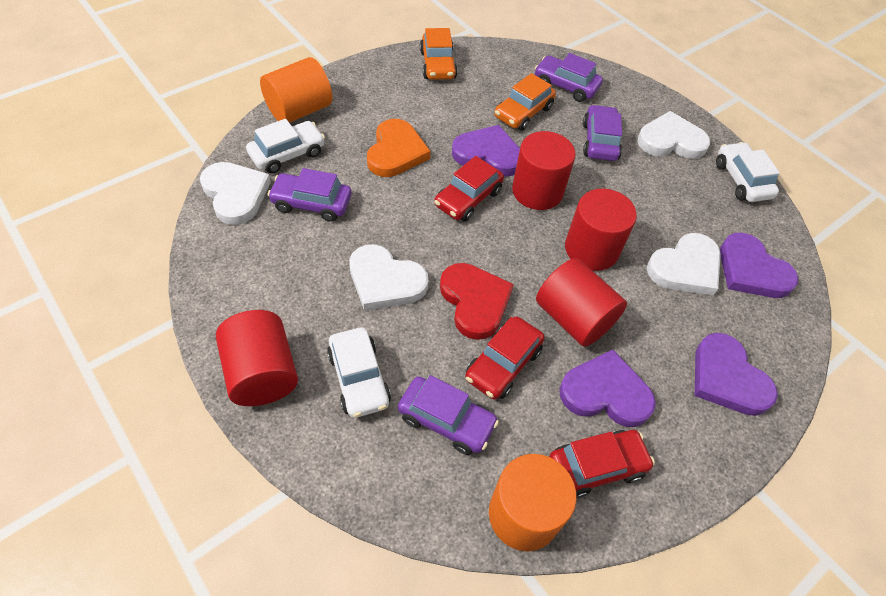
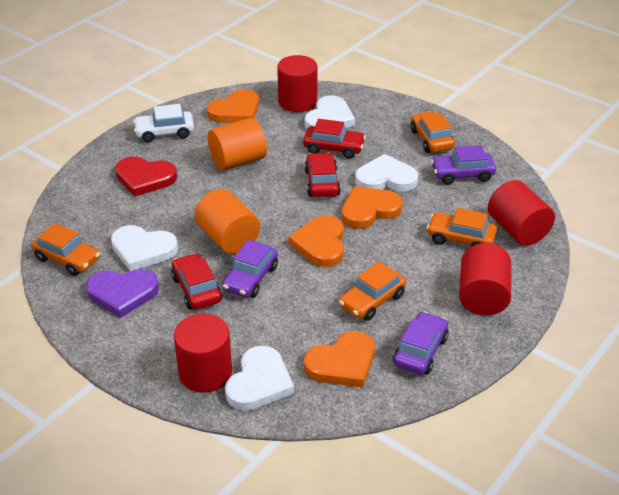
orange car: [420,28,458,80] [494,73,556,131] = 2 -> [31,223,100,276] [339,262,406,321] [410,111,455,153] [427,208,497,247] = 4
orange heart: [367,119,431,177] = 1 -> [207,89,259,123] [289,215,344,267] [304,331,375,387] [341,186,402,229] = 4
purple car: [268,168,352,222] [398,375,499,455] [534,53,603,102] [583,104,622,161] = 4 -> [222,240,278,298] [393,311,449,375] [431,145,496,185] = 3
purple heart: [452,125,520,177] [559,350,656,427] [695,333,778,416] [720,233,798,298] = 4 -> [86,269,159,318] = 1
white car: [246,119,325,174] [327,327,391,418] [716,142,780,202] = 3 -> [133,104,194,142] = 1

